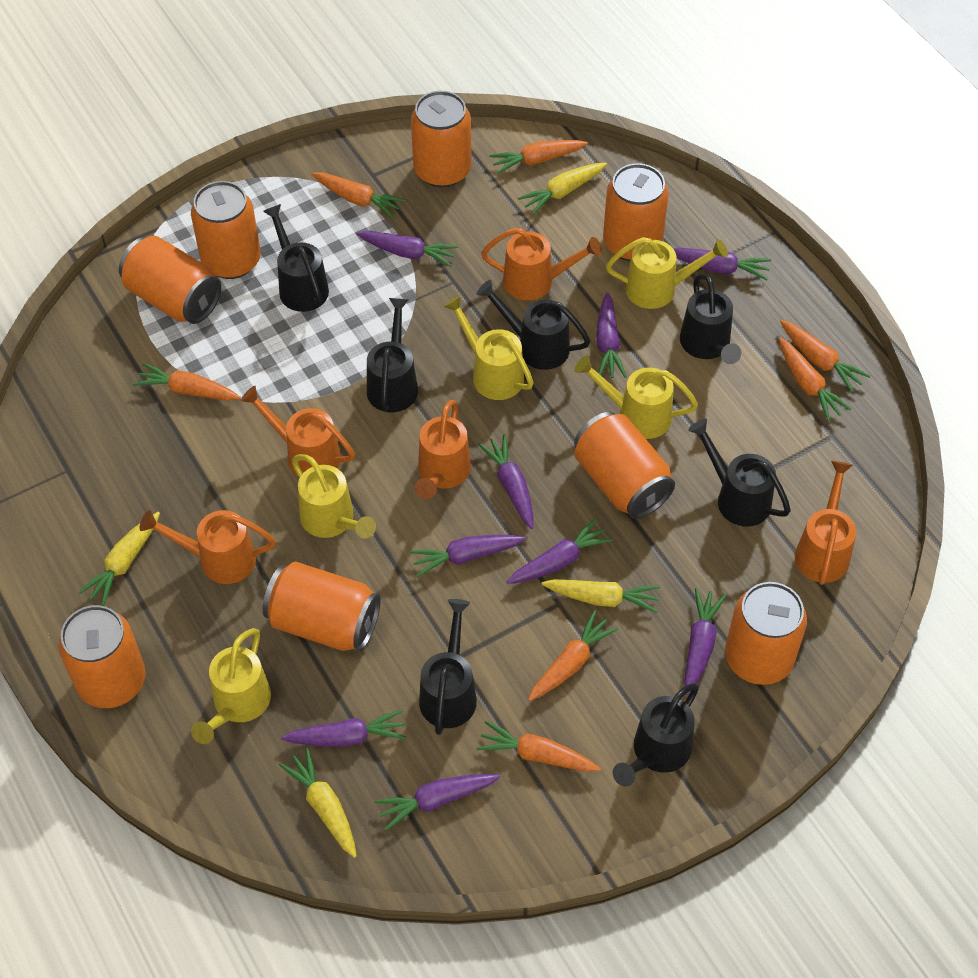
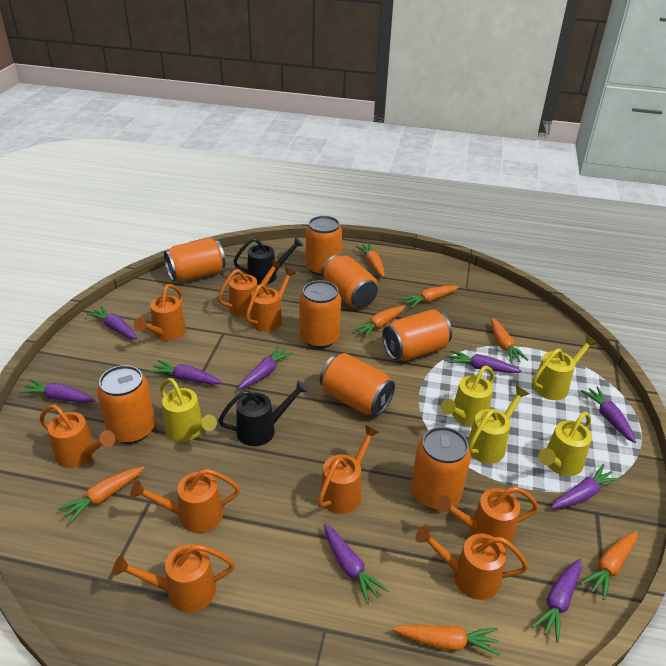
black watering can: [263,204,329,312] [367,298,418,412] [419,599,477,735] [477,280,590,370] [613,683,699,786] [680,274,741,364] [688,419,791,526] = 7 -> [218,380,308,446] [234,237,303,285] = 2
orange watering can: [139,510,276,584] [240,386,355,477] [415,400,471,499] [481,228,602,300] [795,461,856,585] = 5 -> [40,405,115,468] [113,544,235,612] [130,469,240,533] [134,284,186,341] [218,260,282,317] [246,268,296,332] [318,425,379,514] [416,525,529,600] [437,486,539,548] = 9
yellow carrot: [78,512,160,606] [279,748,357,858] [518,163,607,215] [541,579,660,613] = 4 -> none = 0

